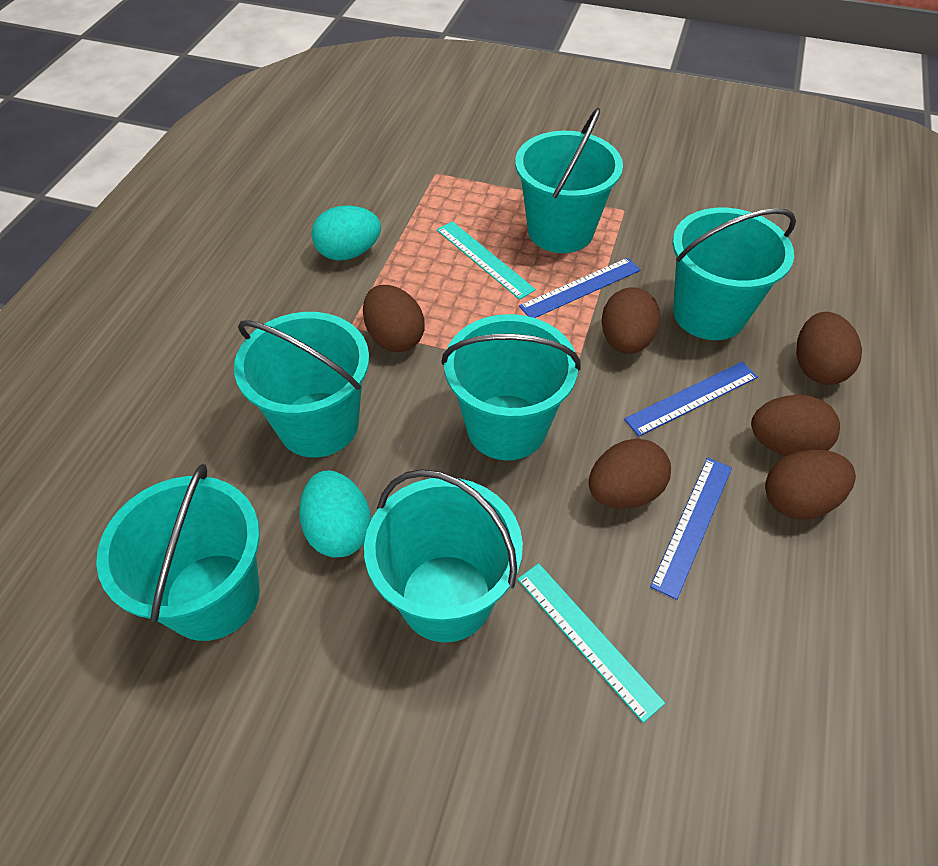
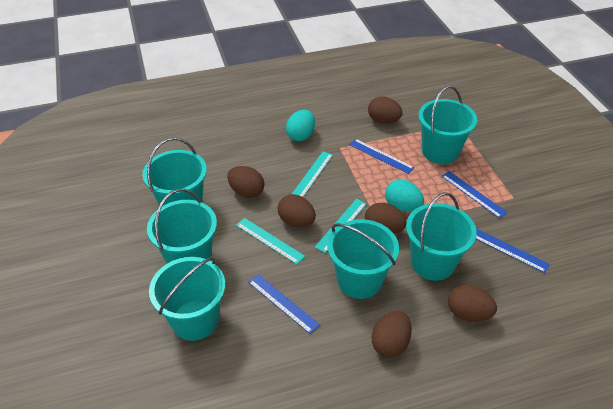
blue ruler: [519,258,641,318] [624,362,758,436] [650,457,732,600] = 3 -> [248,274,320,334] [349,139,415,174] [441,171,508,218] [476,228,550,273] = 4
turquoise ruler: [437,221,536,300] [517,563,665,723] = 2 -> [236,218,305,264] [292,151,333,197] [314,199,367,253] = 3

